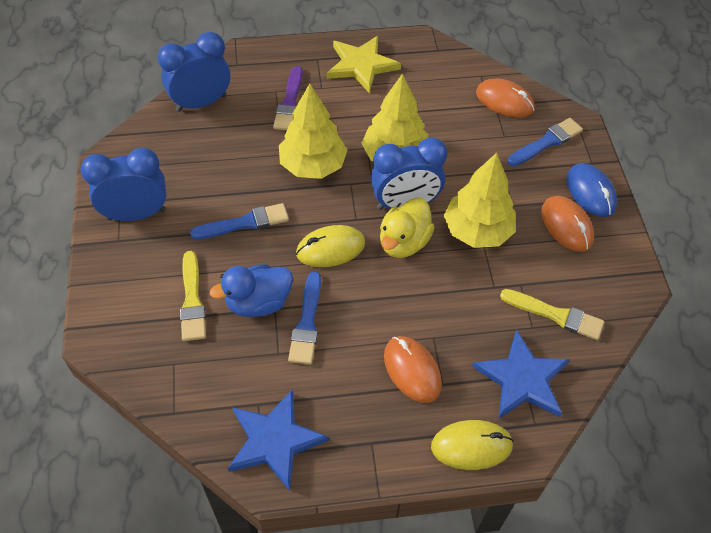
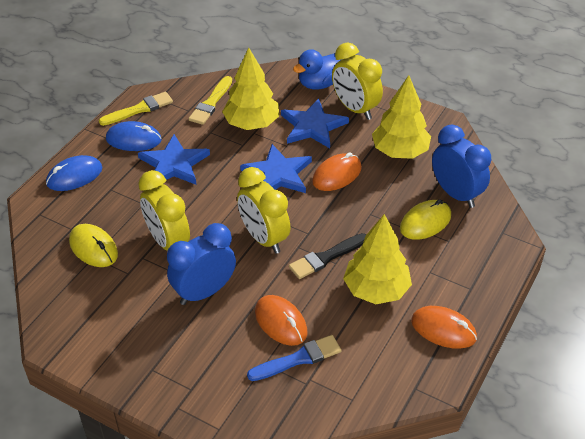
black brush: none = 0 -> [289,233,366,279] = 1
blue brush: [190,203,289,239] [288,271,321,365] [507,118,583,166] = 3 -> [247,335,341,381] = 1
blue clock: [81,148,166,221] [157,32,230,112] [371,137,447,210] = 3 -> [167,223,236,305] [432,125,491,208] = 2
blue mouse: [567,163,617,217] = 1 -> [46,155,102,191] [106,121,161,151] = 2
blue star: [228,390,329,491] [472,330,570,419] = 2 -> [138,134,210,185] [240,144,312,193] [281,98,349,148] = 3
purple brush: [273,66,303,130] = 1 -> none = 0
yellow clock: none = 0 -> [138,170,190,251] [237,167,291,254] [332,43,383,120] = 3
yellow duck: [380,198,435,258] = 1 -> none = 0
yellow star: [327,36,401,93] = 1 -> none = 0

